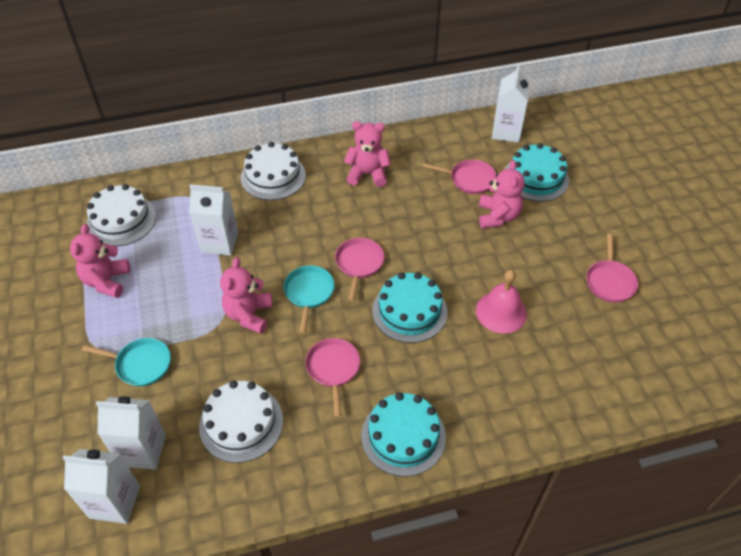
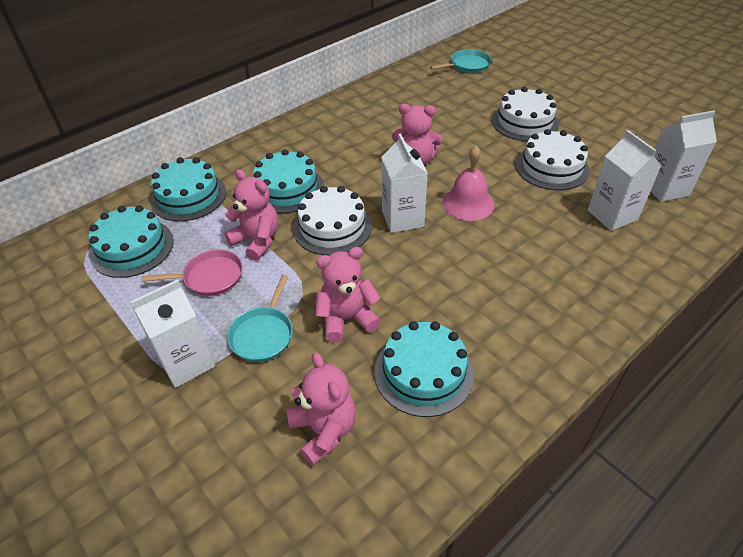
pink pan: [305,338,360,418] [335,238,384,302] [423,160,496,194] [587,234,638,302] = 4 -> [141,249,243,296] = 1
turquoise cake: [361,392,446,477] [372,272,447,343] [505,143,569,202] = 3 -> [88,205,174,278] [150,157,226,222] [253,149,324,213] [375,321,474,417] = 4

